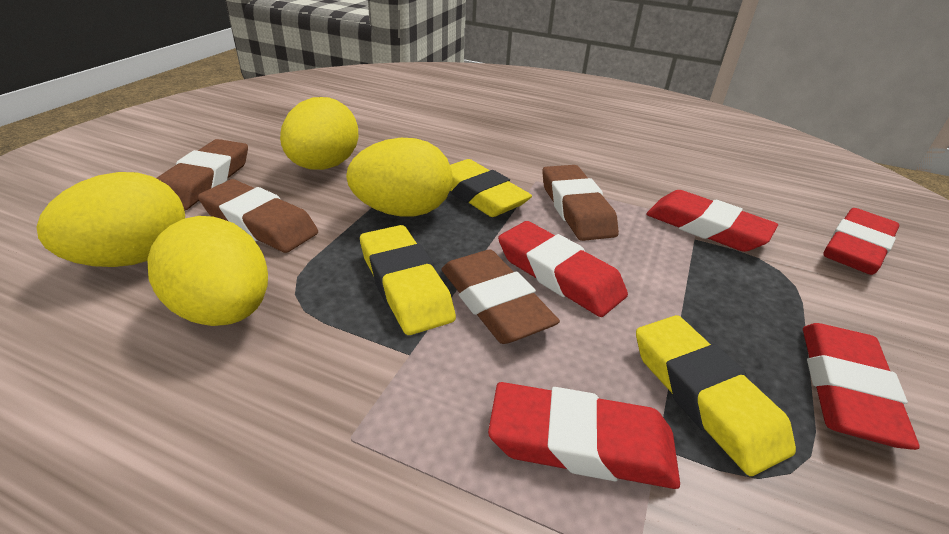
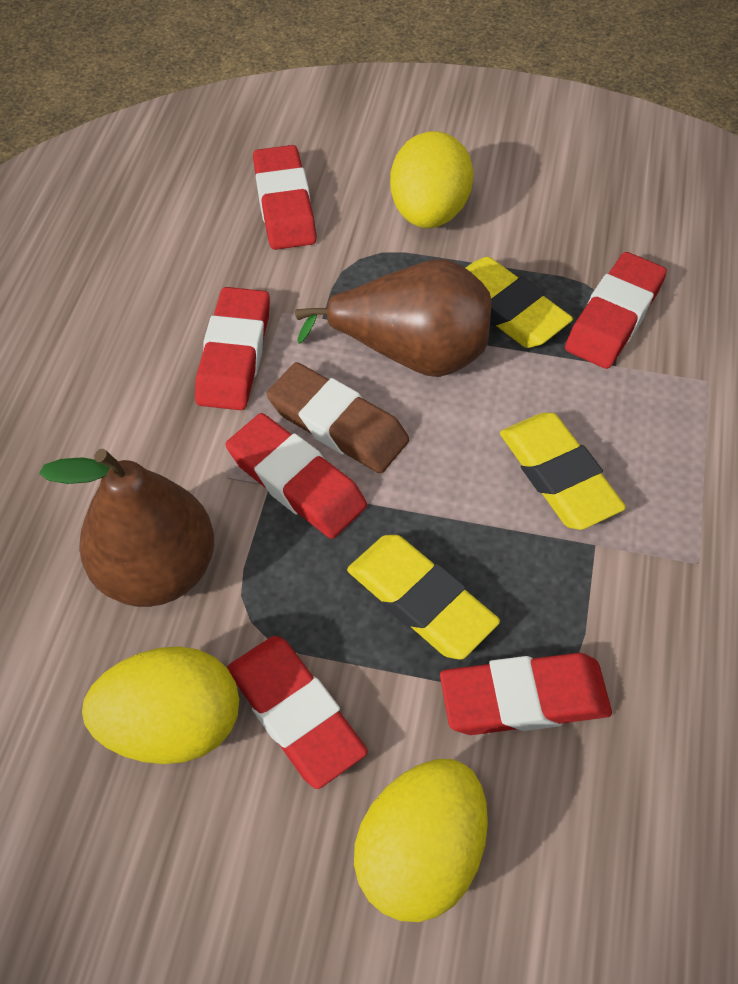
brown eraser: [156,139,248,210] [198,179,318,253] [441,250,560,344] [542,165,619,241] = 4 -> [266,362,409,474] = 1
brown pear: none = 0 -> [39,449,214,607] [295,259,491,377] = 2
red eraser: [488,382,680,489] [498,221,628,317] [646,190,778,252] [803,323,920,450] [823,208,899,275] = 5 -> [195,287,270,410] [226,413,367,539] [227,636,368,789] [253,145,316,250] [440,653,612,735] [565,252,667,369] = 6
yellow egg: [37,172,185,267] [147,216,268,326] [280,97,358,170] [346,138,452,217] = 4 -> [82,646,239,764] [354,759,488,922] [390,131,474,228] = 3

